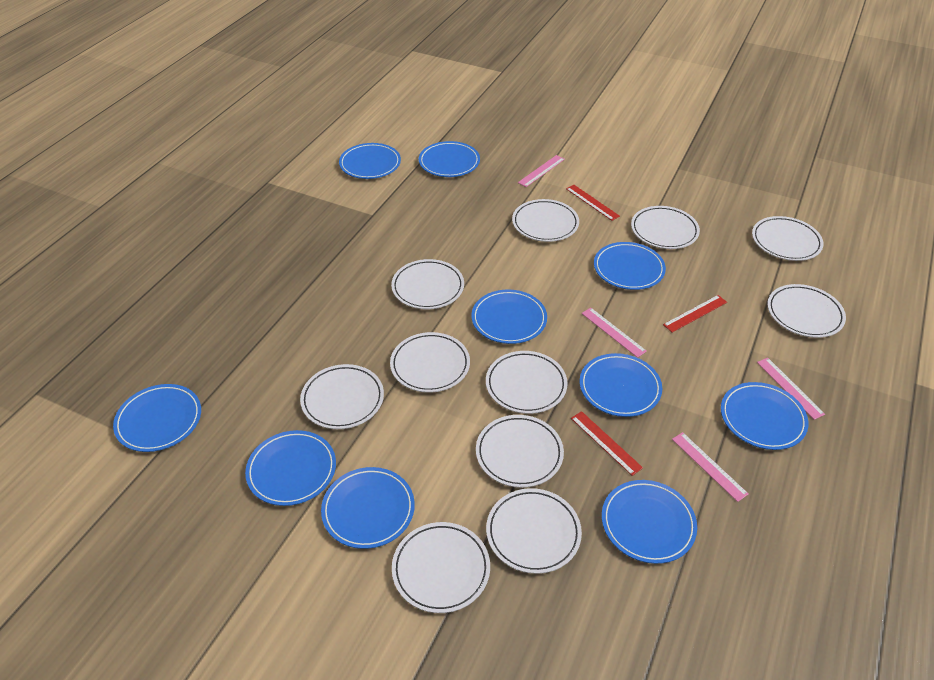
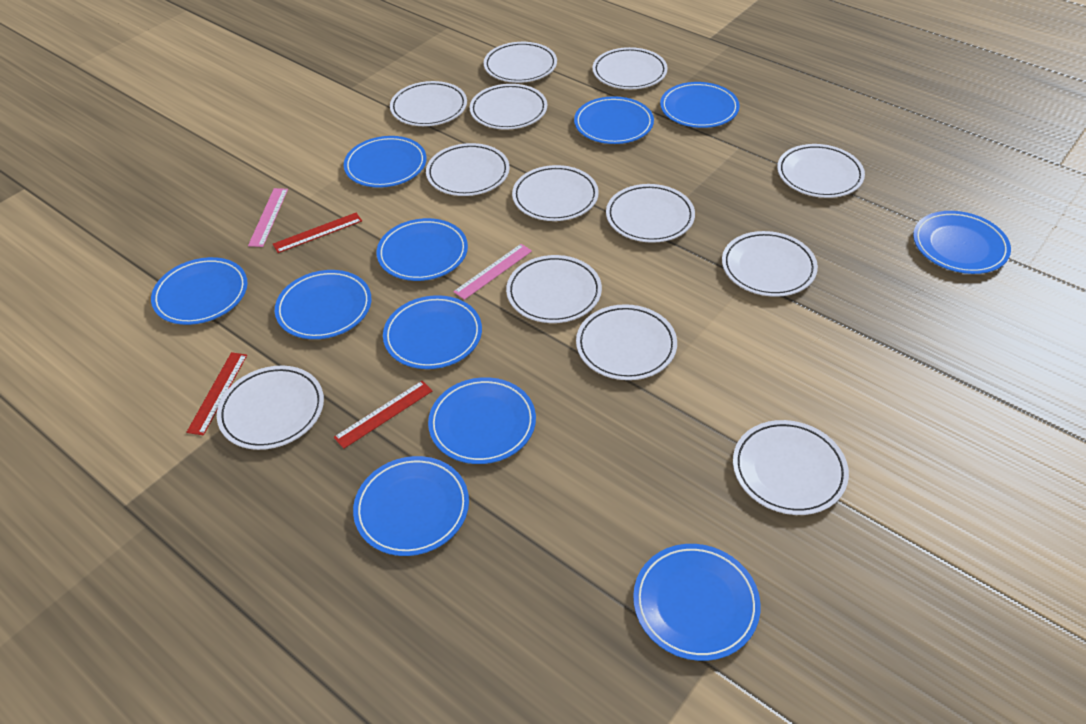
blue plate: [113,384,201,452] [245,430,336,506] [321,467,415,549] [339,143,401,179] [419,141,480,177] [471,290,547,344] [580,353,662,417] [594,242,666,290] [602,480,697,564] [721,382,808,450] = 10 -> [151,257,248,325] [275,270,372,339] [344,136,426,188] [353,456,469,556] [377,218,468,281] [383,295,482,369] [428,377,536,464] [574,96,654,144] [633,544,761,661] [660,82,740,128] [913,211,1011,274] = 11
pink ruler: [518,155,565,187] [582,308,647,358] [672,432,749,502] [757,358,825,420] = 4 -> [248,188,288,247] [453,244,532,300] = 2
white plate: [300,364,384,429] [390,332,470,393] [391,259,464,309] [392,522,490,613] [476,415,564,488] [486,351,568,414] [486,488,582,574] [512,199,579,242] [631,206,700,249] [752,216,823,261] [767,284,846,338] = 11 -> [217,366,324,450] [390,81,467,126] [426,143,510,196] [470,84,547,129] [484,42,557,83] [506,255,602,323] [512,165,599,221] [576,304,677,380] [593,47,668,89] [606,184,695,243] [722,231,818,297] [733,420,849,515] [777,144,865,198] = 13

